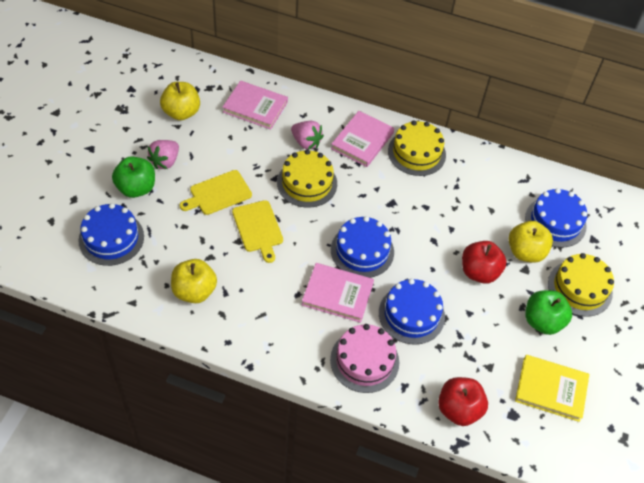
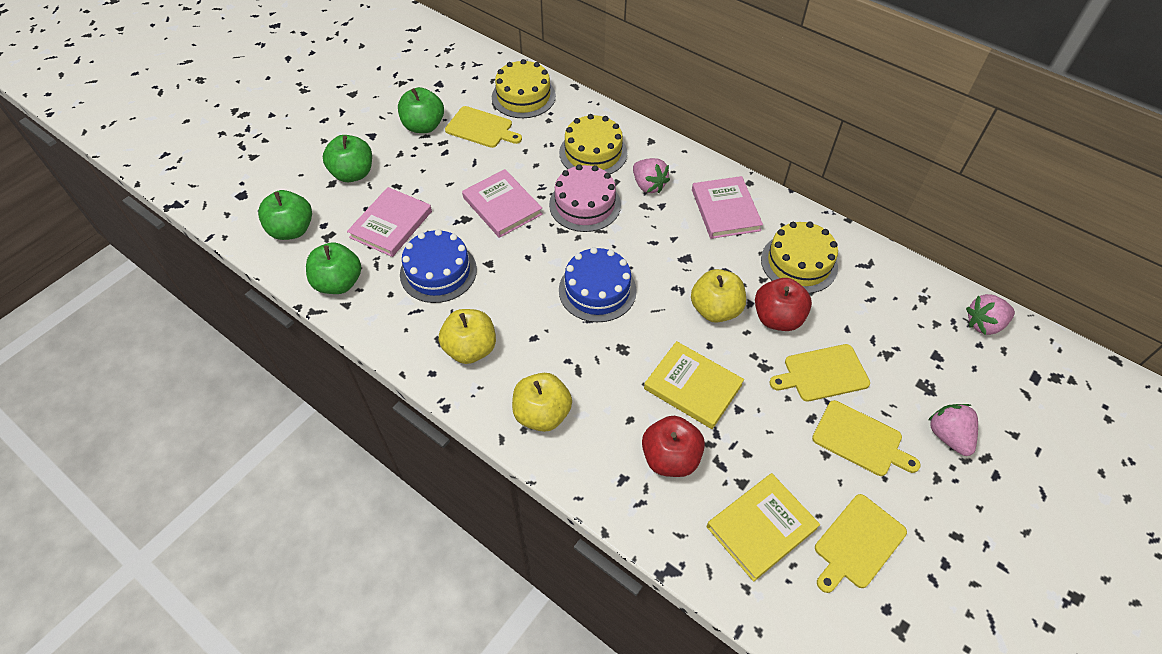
blue cake: [78,203,144,266] [331,216,394,278] [379,279,445,345] [525,188,587,248] = 4 -> [400,229,477,303] [559,247,637,322] = 2
green apple: [112,156,155,198] [525,290,572,335] = 2 -> [258,190,312,240] [306,242,361,294] [323,135,372,182] [398,87,444,133] = 4
pink strawberry: [147,140,179,169] [291,121,324,150] = 2 -> [633,158,670,193] [929,404,978,456] [966,294,1015,335] = 3
yellow book: [515,355,589,422] = 1 -> [644,341,744,429] [707,473,820,582] = 2
yellow cutting board: [180,170,252,215] [232,200,283,263] = 2 -> [445,106,522,148] [769,344,870,402] [812,400,921,476] [815,494,907,593] = 4

